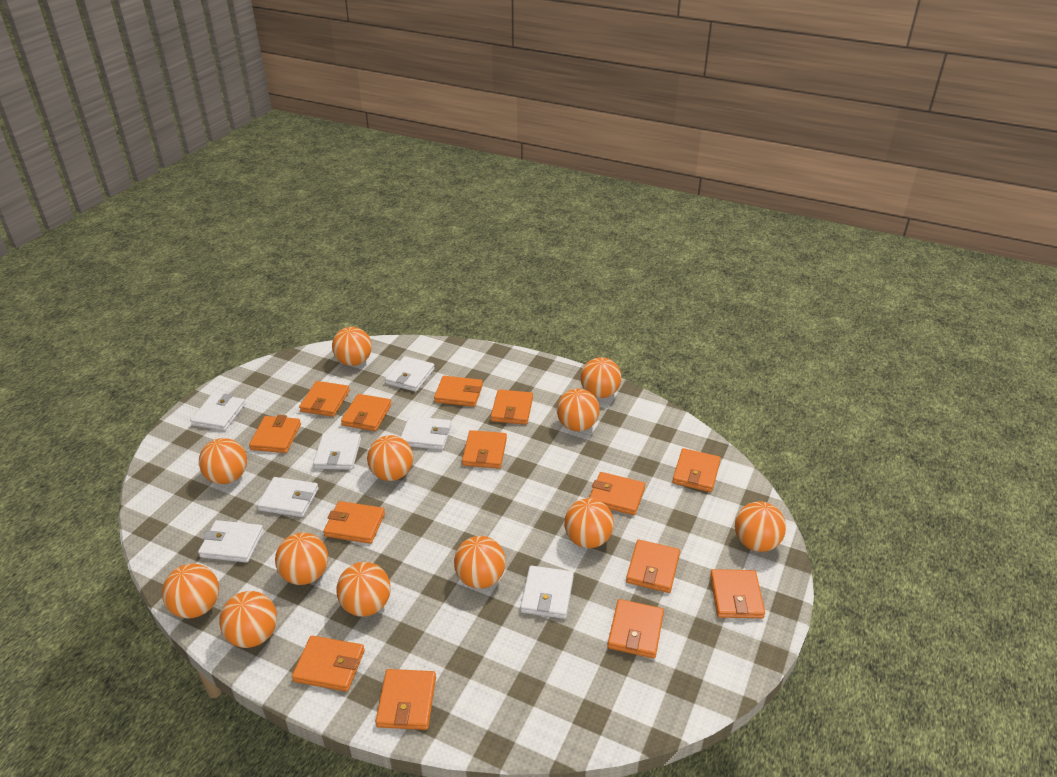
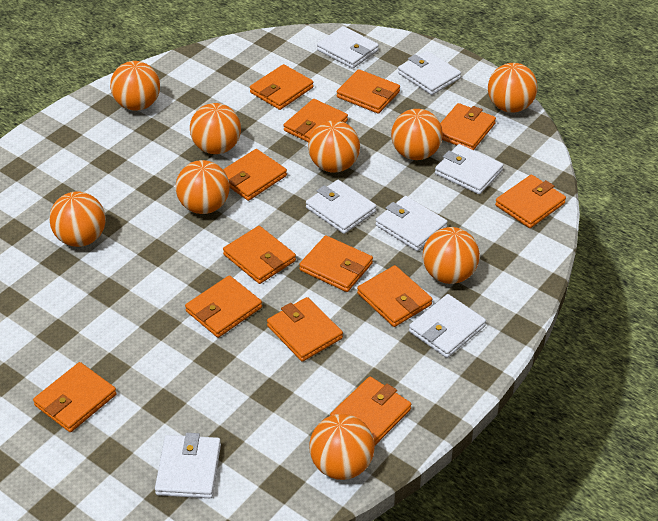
orange ball: [162,563,219,618] [199,438,247,484] [219,591,277,648] [275,532,328,585] [332,327,372,366] [336,562,391,617] [367,435,413,481] [454,536,506,589] [557,388,600,431] [564,498,614,548] [580,357,621,398] [735,501,786,552] = 12 -> [49,191,106,247] [110,61,160,111] [176,160,230,214] [190,103,241,154] [308,120,360,173] [309,414,375,480] [391,109,443,160] [423,227,480,284] [488,63,538,113] = 9
orange wallet: [249,415,301,453] [292,636,365,692] [299,381,350,417] [324,501,385,544] [341,394,392,431] [375,669,436,730] [434,376,483,407] [462,430,507,469] [491,390,533,425] [589,472,645,515] [607,599,664,659] [626,540,680,593] [672,448,721,492] [710,569,765,618] = 14 -> [33,362,117,432] [185,275,262,338] [223,149,287,201] [223,226,296,284] [250,64,314,110] [267,297,343,362] [284,99,348,142] [299,235,373,292] [330,376,412,445] [337,69,400,114] [357,265,432,327] [440,103,496,150] [495,175,566,228] = 13

